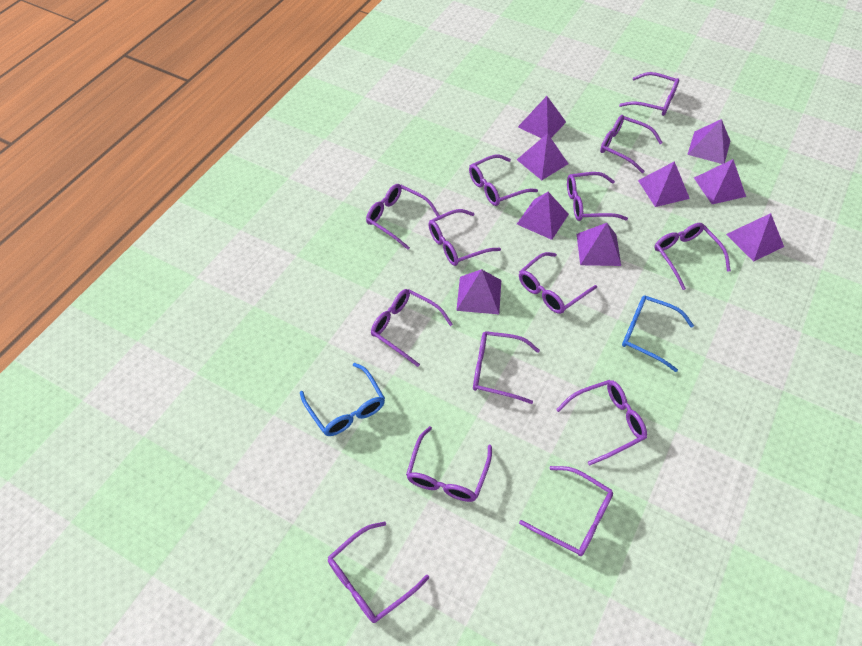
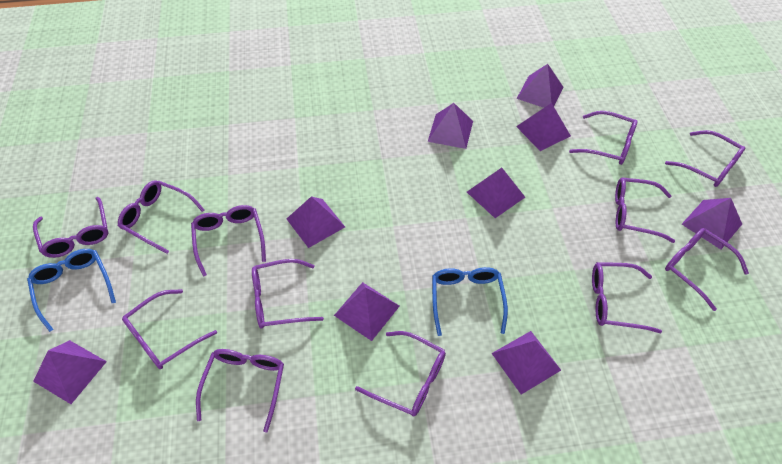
purple glasses: [328,521,429,623] [366,184,440,250] [371,289,453,367] [406,426,492,502] [428,209,501,266] [469,155,538,206] [473,331,540,404] [519,252,597,314] [519,466,613,556] [556,380,647,466] [567,172,628,221] [600,115,663,173] [619,72,679,116] [654,223,731,290] = 14 -> [33,197,108,258] [118,180,205,254] [122,289,217,369] [191,205,266,277] [196,349,284,432] [252,259,324,329] [355,331,446,417] [569,111,638,165] [592,262,662,333] [615,177,675,243] [665,130,745,187] [665,228,749,311] = 12

